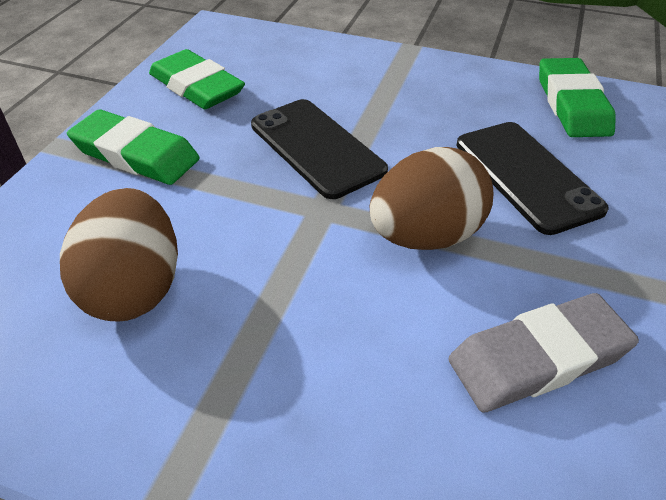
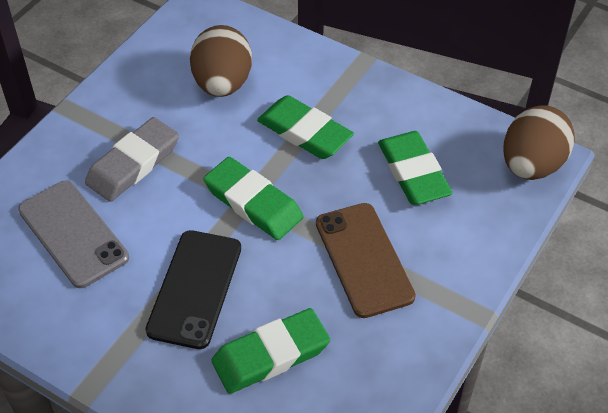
black phone: [251,99,388,199] [457,122,609,235] = 2 -> [146,230,241,349] = 1
brown phone: none = 0 -> [316,203,416,318] = 1
green eraser: [67,109,200,185] [149,49,245,109] [539,58,616,137] = 3 -> [203,157,303,240] [211,308,330,394] [257,95,354,159] [378,131,453,205] = 4
grey phone: none = 0 -> [18,181,129,288] = 1

